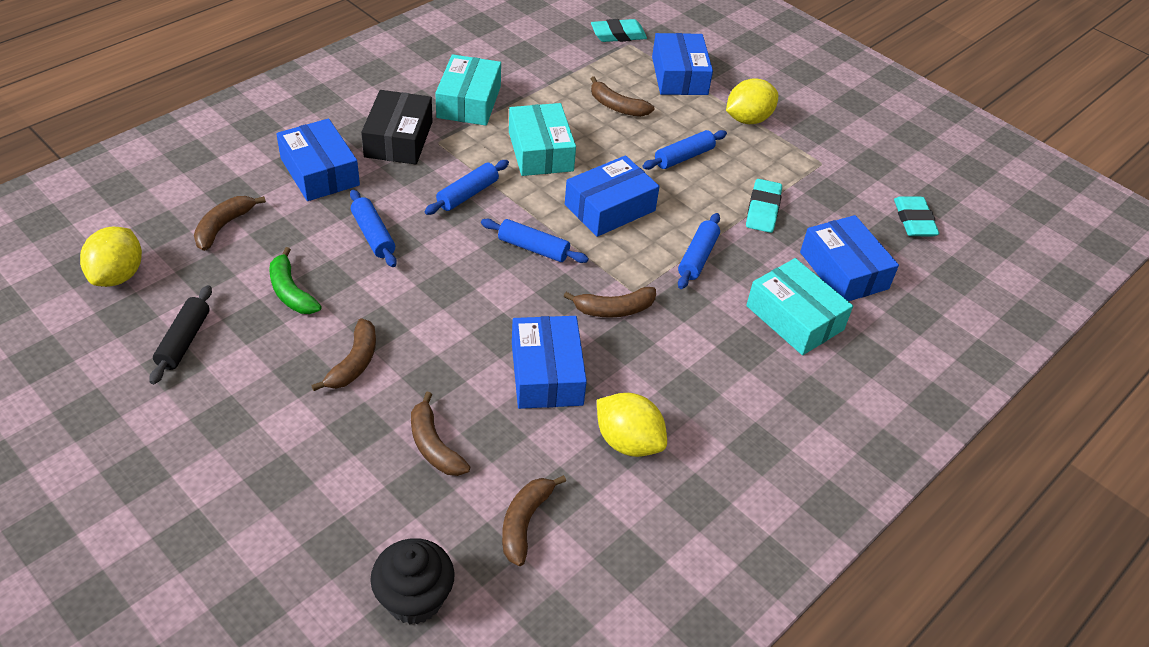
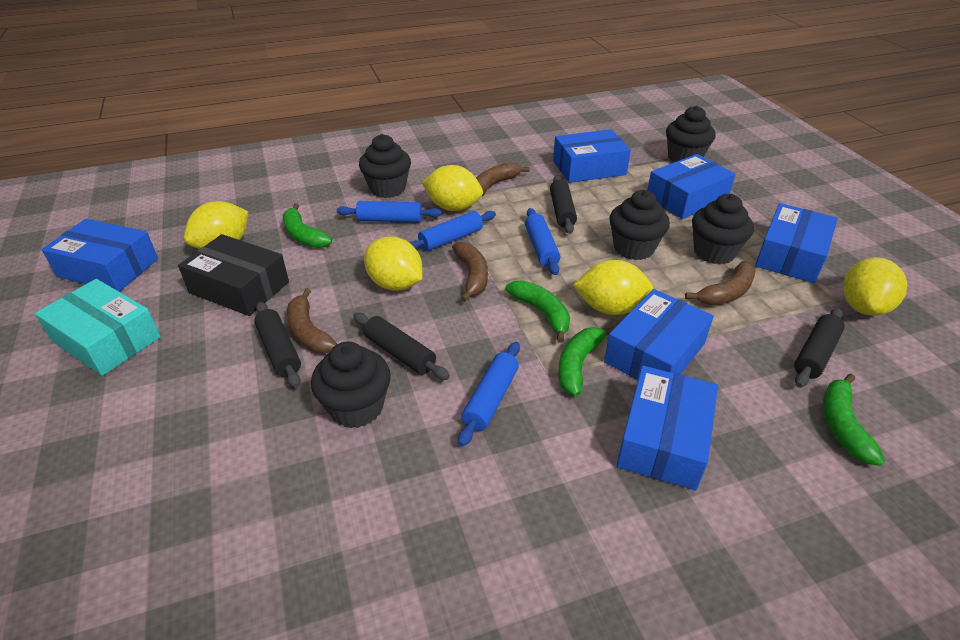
black cupcake: [370,538,455,624] = 1 -> [311,342,391,428] [359,134,411,198] [609,190,670,260] [666,106,716,162] [692,194,754,265] = 5
black rolling pin: [149,285,212,384] = 1 -> [254,302,301,388] [353,312,450,380] [550,176,577,234] [794,308,845,388] = 4
blue box: [276,119,360,201] [512,316,587,409] [565,155,660,237] [652,33,713,95] [800,215,899,301] = 5 -> [42,219,158,292] [553,129,631,183] [604,289,714,380] [617,366,718,490] [647,154,736,219] [755,203,838,283] = 6
blue rolling pin: [350,190,397,267] [425,160,509,215] [481,219,589,263] [642,130,727,170] [678,213,720,289] = 5 -> [337,201,442,223] [409,211,496,251] [458,342,520,447] [525,208,560,275] = 4
brown banana: [194,196,266,251] [311,318,376,391] [411,392,470,476] [502,475,566,566] [563,287,656,318] [591,76,654,117] = 6 -> [287,288,337,353] [452,242,488,302] [476,162,530,196] [685,261,756,305] = 4
green banana: [269,247,322,314] = 1 -> [283,203,332,248] [506,280,570,343] [558,327,615,396] [823,374,885,466] = 4
turquoise box: [435,54,501,126] [509,103,576,176] [746,258,853,355] = 3 -> [35,279,161,376] = 1
turquoise eraser: [591,19,647,42] [746,179,782,233] [894,196,939,236] = 3 -> none = 0
yellow lemon: [80,226,142,287] [597,393,667,457] [726,78,778,124] = 3 -> [184,201,248,249] [364,237,423,291] [422,165,483,211] [573,260,654,315] [843,257,908,316] = 5

